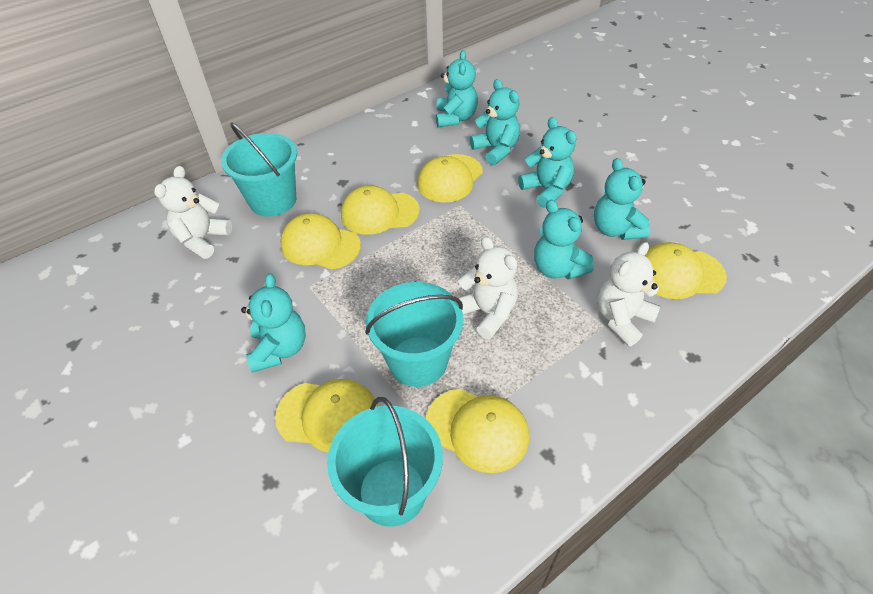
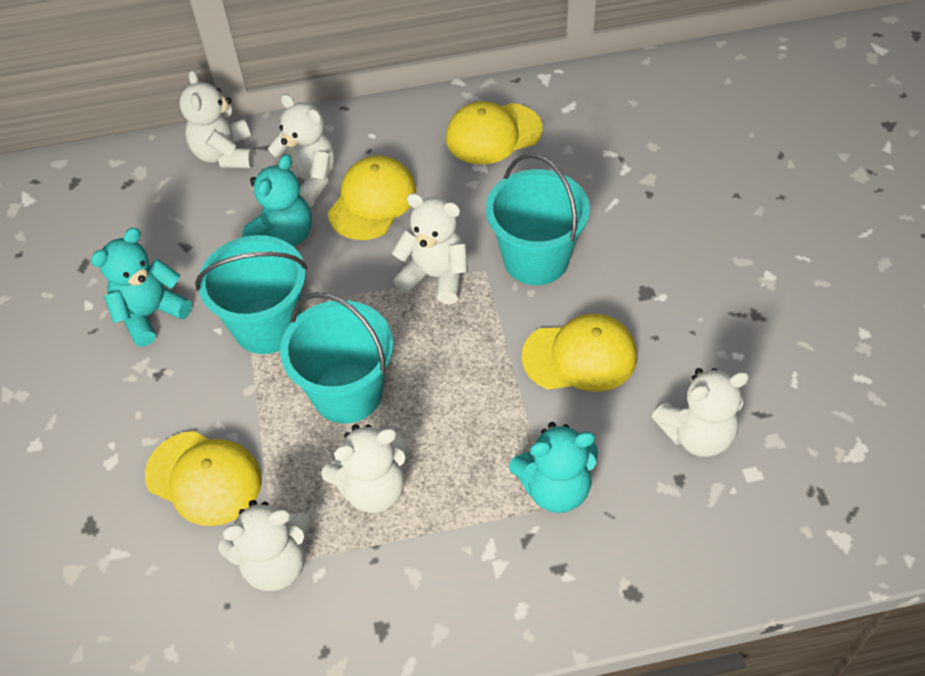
turquoise teddy bear: [241,273,306,372] [436,50,478,127] [470,79,520,165] [518,117,576,208] [534,200,594,280] [594,158,650,240] = 6 -> [91,228,192,347] [242,154,312,247] [509,422,598,513] = 3
white teddy bear: [154,166,232,259] [458,236,518,339] [597,242,660,346] = 3 -> [179,70,254,168] [218,500,311,591] [268,94,335,207] [321,424,408,513] [392,193,468,304] [651,368,749,457] = 6
yellow cap: [275,379,378,453] [280,213,361,269] [341,185,420,235] [417,154,483,203] [426,389,529,473] [644,242,727,299] = 6 -> [145,431,262,526] [328,156,416,240] [446,101,542,164] [522,314,637,392] = 4

